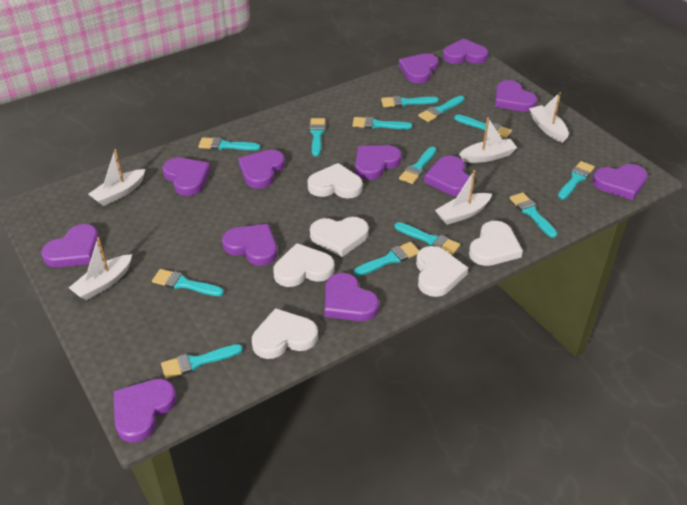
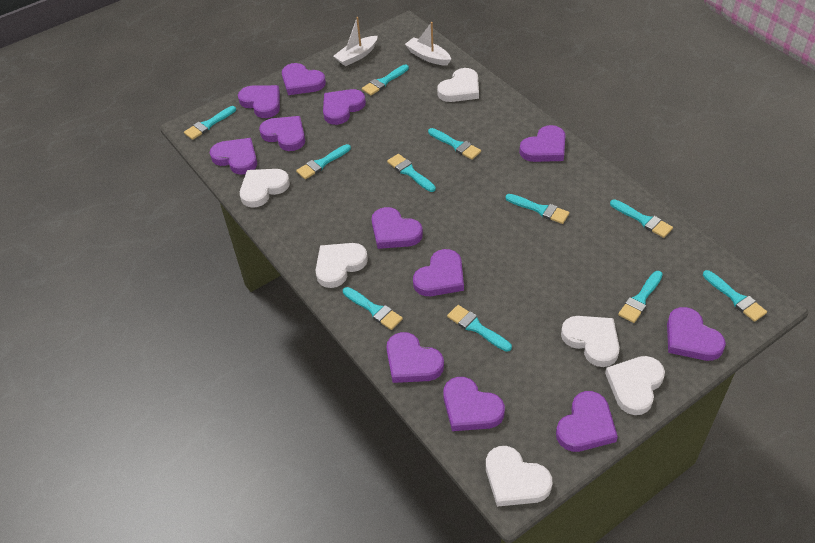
turquoise brush: [152,269,224,296] [161,344,243,379] [198,137,261,150] [310,118,325,156] [352,117,412,129] [354,242,419,276] [381,96,439,107] [395,222,460,255] [399,147,436,184] [418,96,465,122] [454,115,512,139] [510,193,557,238] [558,161,595,200] = 13 -> [184,106,236,140] [296,144,351,179] [343,287,403,330] [362,64,409,95] [387,154,436,192] [428,128,481,160] [447,305,512,352] [505,194,570,224] [610,199,673,238] [618,271,663,323] [703,270,767,322] = 11
white boat: [69,237,132,300] [88,149,145,206] [435,170,492,225] [459,117,517,163] [529,92,569,143] = 5 -> [334,17,378,66] [405,22,451,66] = 2

